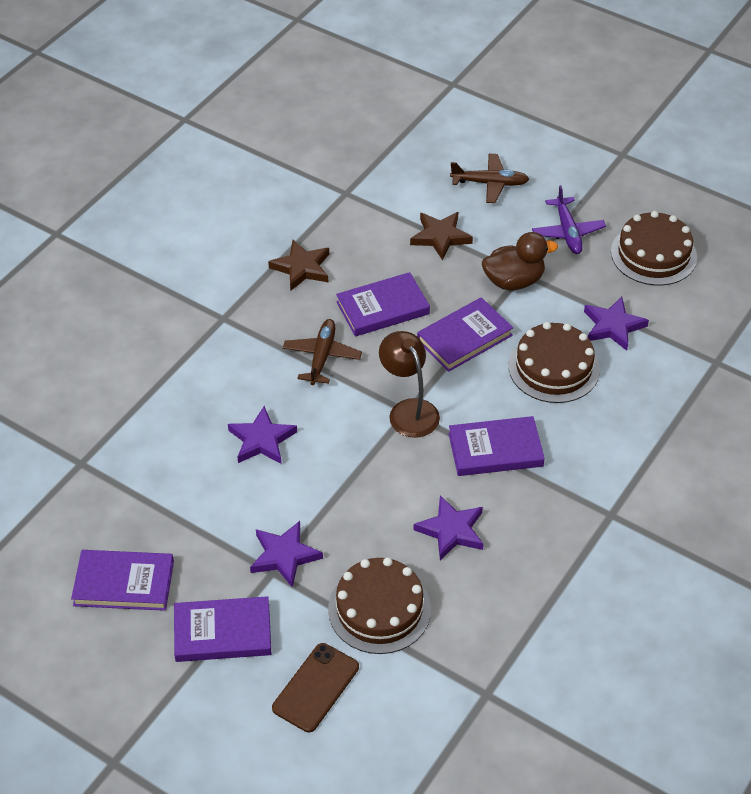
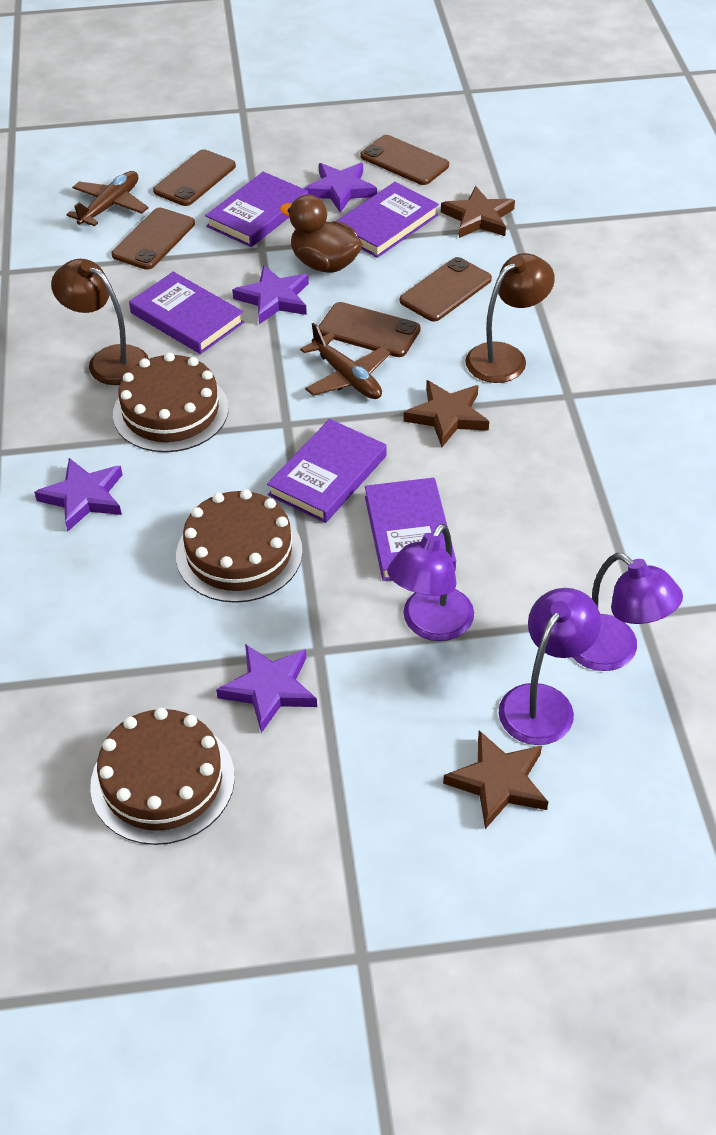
brown lamp: [379,331,440,438] = 1 -> [51,259,149,385] [465,253,555,383] = 2
brown phone: [272,643,359,732] = 1 -> [111,208,195,270] [153,149,236,206] [318,302,420,357] [360,135,449,185] [400,257,492,322] = 5
brown star: [268,240,329,291] [410,212,473,260] = 2 -> [403,380,489,447] [441,186,515,238] [443,730,548,829] = 3
purple lamp: none = 0 -> [387,523,474,641] [499,588,601,745] [572,553,683,671] = 3
purple plane: [532,185,606,254] = 1 -> none = 0

